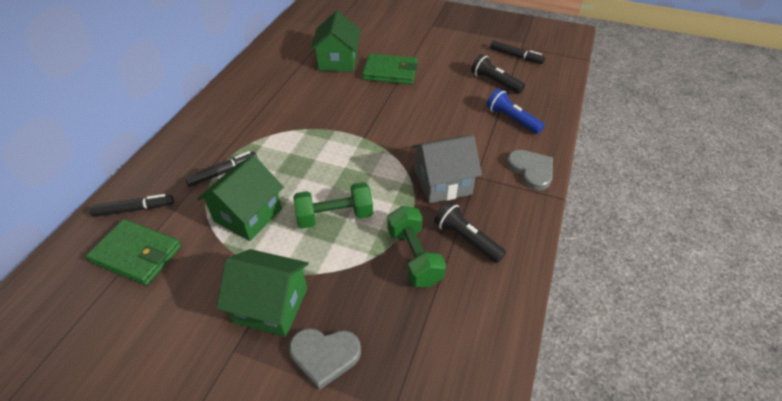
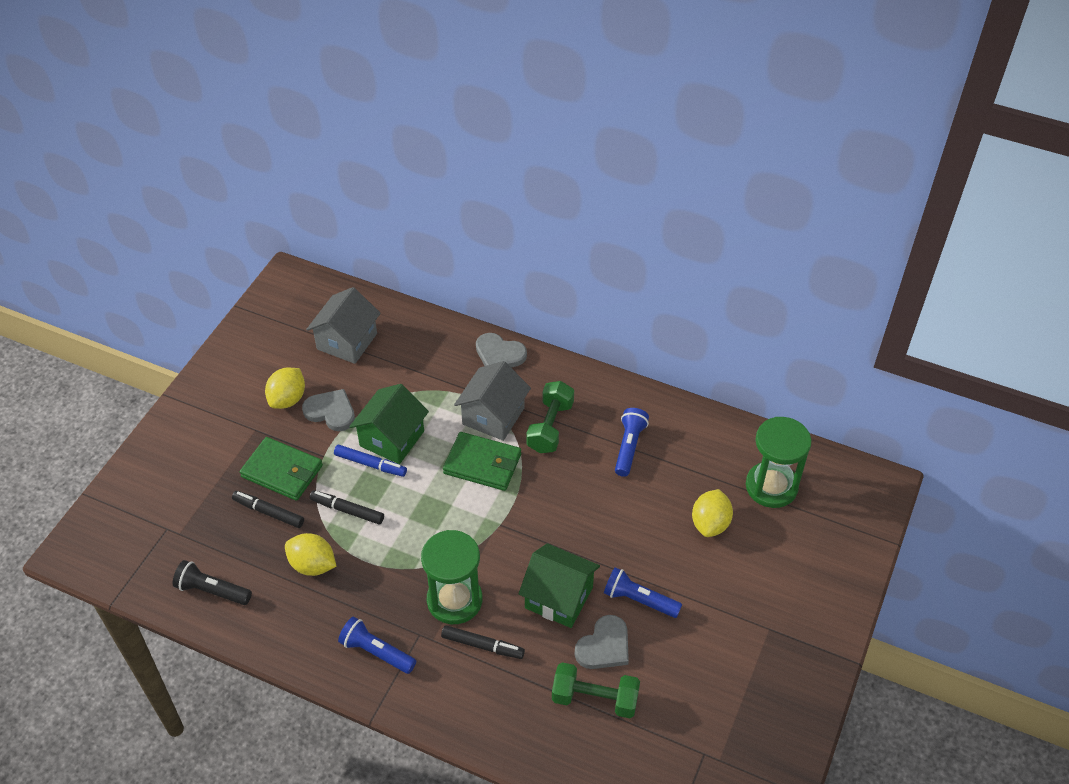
black flashlight: [434,201,506,263] [471,54,525,94] = 2 -> [172,560,252,605] = 1
blue flashlight: [487,89,544,134] = 1 -> [338,617,416,674] [604,567,682,618] [615,408,649,477] = 3
blue marker: none = 0 -> [334,445,407,477] = 1
green hourglass: none = 0 -> [421,530,483,624] [746,417,812,508] = 2
green house: [197,155,283,241] [216,249,309,337] [310,11,361,72] = 3 -> [349,384,429,464] [518,543,600,628] = 2
grey heart: [289,328,361,390] [507,150,553,190] = 2 -> [302,389,355,431] [476,333,527,368] [575,615,629,669] = 3
grey house: [412,135,482,203] = 1 -> [306,287,381,364] [454,361,531,441] = 2
yellow lemon: none = 0 -> [265,368,305,409] [285,533,336,576] [692,489,733,537] = 3

